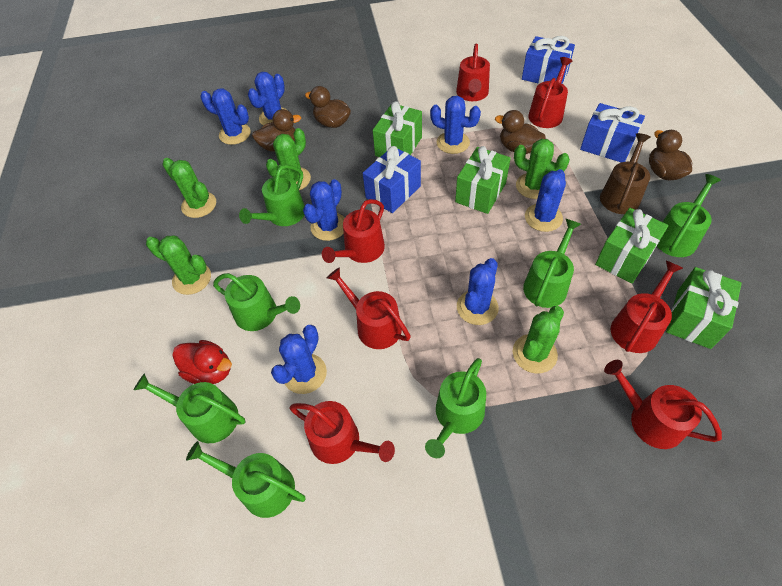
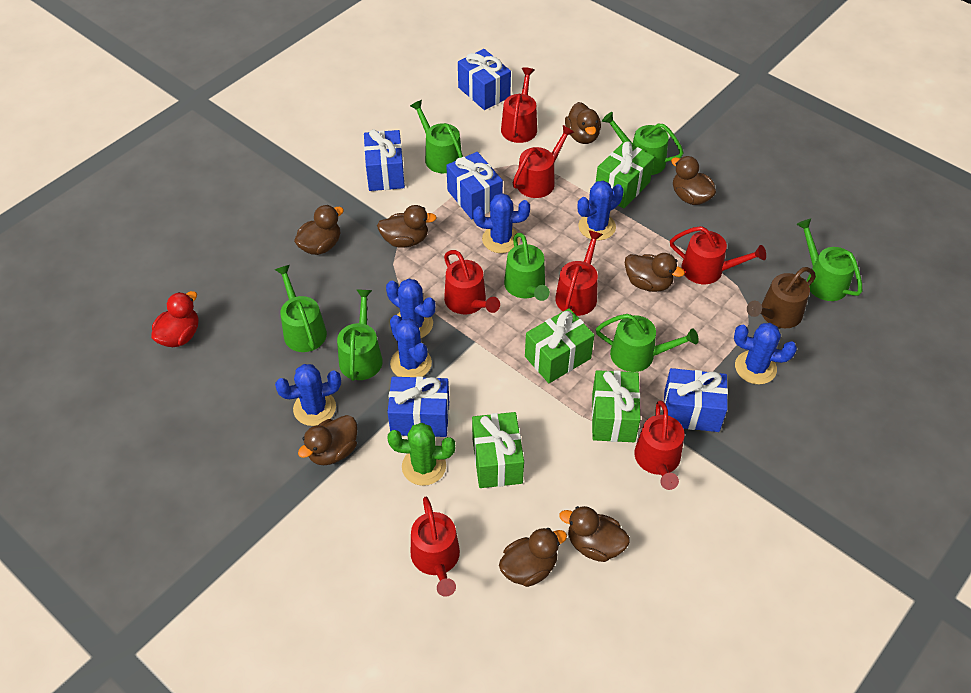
blue cactus: [200,88,251,145] [248,72,287,126] [271,325,327,394] [303,179,345,241] [430,96,481,154] [457,258,499,325] [525,169,566,232] = 7 -> [275,364,341,426] [386,279,436,338] [390,315,432,377] [473,193,530,253] [578,181,624,240] [734,323,797,385] = 6
blue gift: [363,146,421,213] [522,36,575,84] [580,103,645,162] = 3 -> [364,129,405,191] [388,377,449,437] [446,152,503,219] [458,49,511,110] [664,368,728,432] = 5
brown duck: [252,109,301,152] [305,86,351,128] [495,110,546,154] [649,130,692,180] = 4 -> [294,205,344,255] [298,415,357,465] [377,205,437,247] [499,528,567,587] [559,506,630,562] [565,102,601,144] [625,253,685,292] [671,156,716,205] = 8
green cactus: [146,235,211,295] [162,158,216,218] [266,128,311,190] [513,306,564,374] [514,139,570,199] = 5 -> [387,423,455,486] = 1

